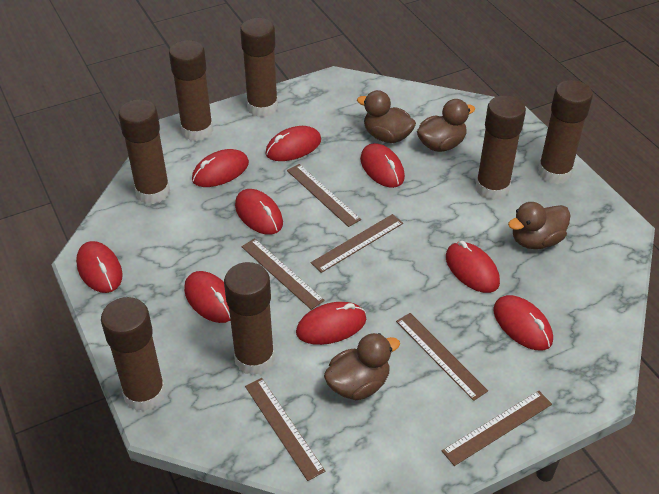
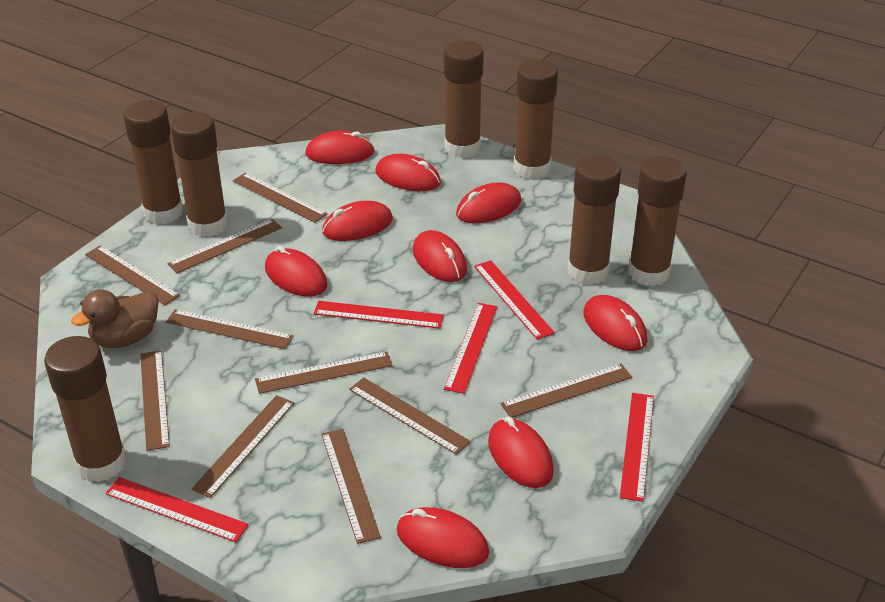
brown duck: [324,333,400,400] [357,90,416,143] [417,99,475,152] [508,202,571,249] = 4 -> [71,289,159,348] = 1
brown ruler: [241,238,325,310] [245,378,325,481] [287,164,361,227] [311,214,403,273] [396,313,488,401] [442,391,552,466] = 6 -> [85,245,180,305] [140,350,170,451] [166,309,293,349] [168,219,282,273] [191,395,294,498] [233,173,328,223] [255,351,393,394] [321,429,381,544] [349,377,471,455] [501,364,632,418] = 10
red ruler: none = 0 -> [105,477,248,542] [314,301,444,329] [444,303,497,394] [474,260,555,340] [620,393,654,502] = 5

